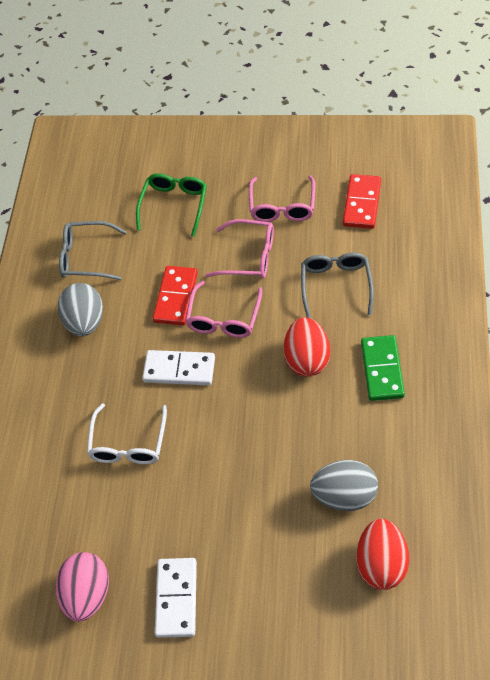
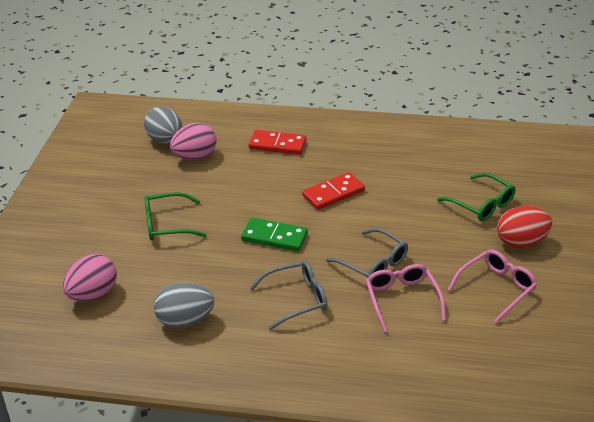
green glasses: [136,173,207,237] = 1 -> [144,192,207,241] [437,173,515,221] = 2
pink egg: [56,552,109,622] = 1 -> [63,254,117,302] [170,123,216,160] = 2
pink glasses: [185,281,262,338] [206,219,274,278] [249,175,315,222] = 3 -> [366,264,446,332] [448,250,537,323] = 2
red egg: [283,317,330,377] [356,519,409,590] = 2 -> [497,206,552,248] = 1
white domino: [142,350,215,385] [155,558,197,638] = 2 -> none = 0
white glasses: [87,403,167,464] = 1 -> none = 0

